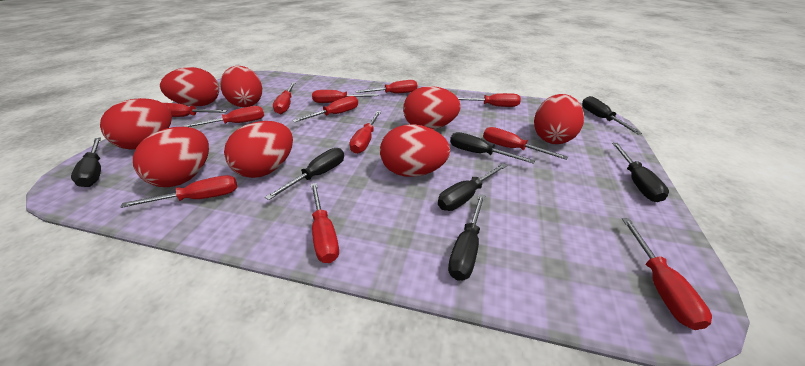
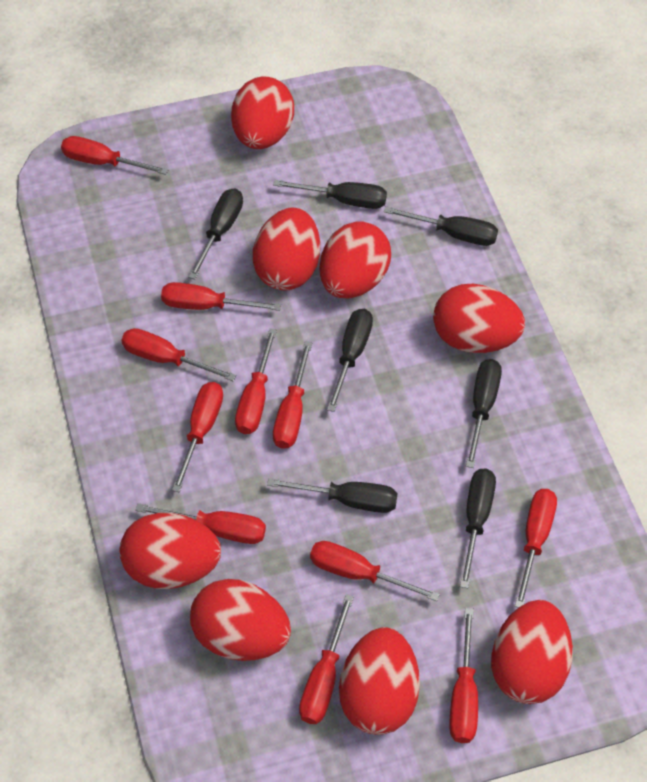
red screwdriver: [121,175,237,208] [164,103,227,117] [183,106,264,127] [273,82,295,114] [292,96,358,123] [310,183,339,263] [312,90,378,103] [350,111,381,154] [355,80,417,93] [457,93,521,107] [483,127,568,160] [622,218,712,330] = 12 -> [61,136,168,175] [121,328,236,381] [135,503,266,544] [161,282,281,311] [172,382,223,493] [235,328,277,434] [273,341,312,449] [299,594,354,724] [310,541,440,601] [449,608,478,743] [515,489,557,608] = 11

